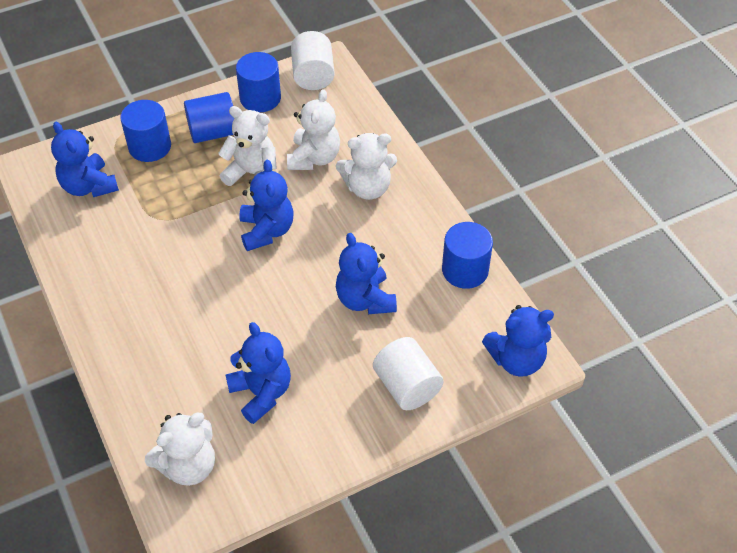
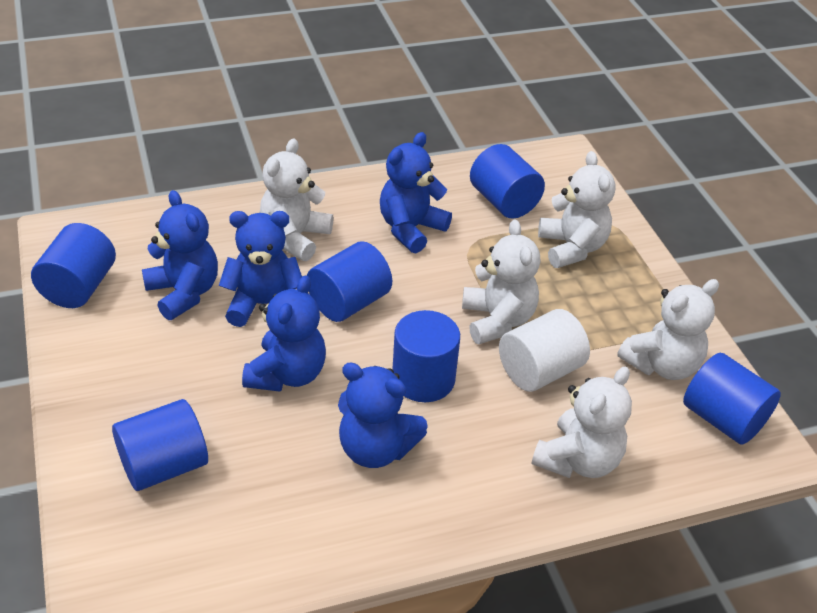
blue cylinder: [120,100,171,162] [184,92,235,143] [236,52,281,112] [442,222,493,289] = 4 -> [31,223,116,308] [112,399,208,491] [307,241,392,322] [392,310,460,402] [470,144,545,219] [683,353,781,445] = 6
white cylinder: [291,31,335,90] [373,337,444,410] = 2 -> [499,309,590,392] = 1
white teddy bear: [145,413,215,486] [218,106,277,186] [287,89,340,170] [336,133,397,200] = 4 -> [260,139,333,261] [462,220,540,344] [532,366,632,478] [538,151,616,268] [618,279,719,380] = 5

